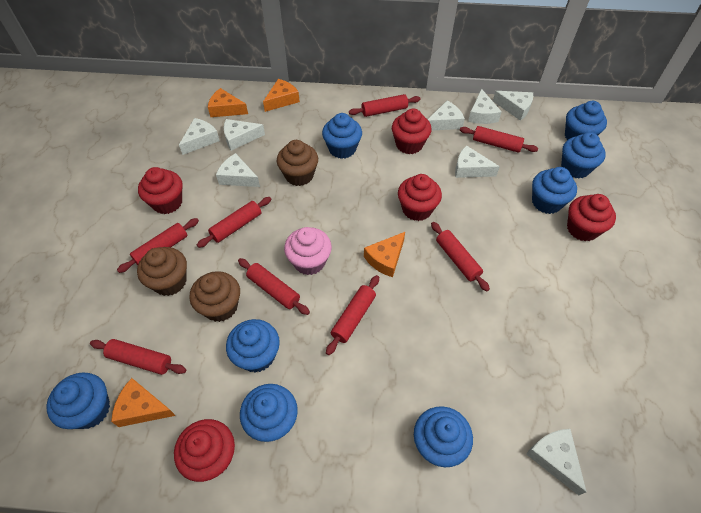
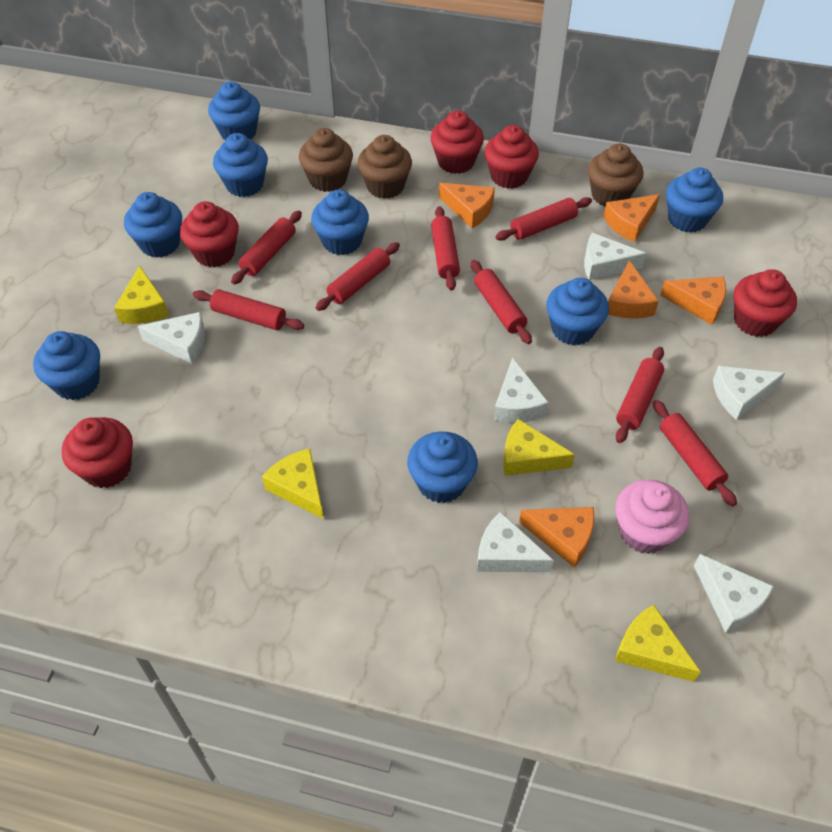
orange cheese: [111,378,176,427] [208,88,248,117] [263,79,300,112] [364,232,405,277] = 4 -> [439,183,495,228] [519,507,594,568] [603,194,660,242] [608,260,659,318] [660,276,726,325] = 5
white cheese: [179,118,220,155] [216,153,260,187] [224,119,265,151] [427,101,465,131] [455,145,500,178] [468,89,502,124] [493,91,533,121] [526,429,587,496] = 8 -> [138,312,205,364] [477,512,554,572] [494,357,549,423] [584,233,647,280] [694,554,774,633] [713,366,785,420] = 6
yellow cheese: none = 0 -> [114,265,169,324] [262,448,324,519] [503,419,575,476] [615,605,701,682] = 4

